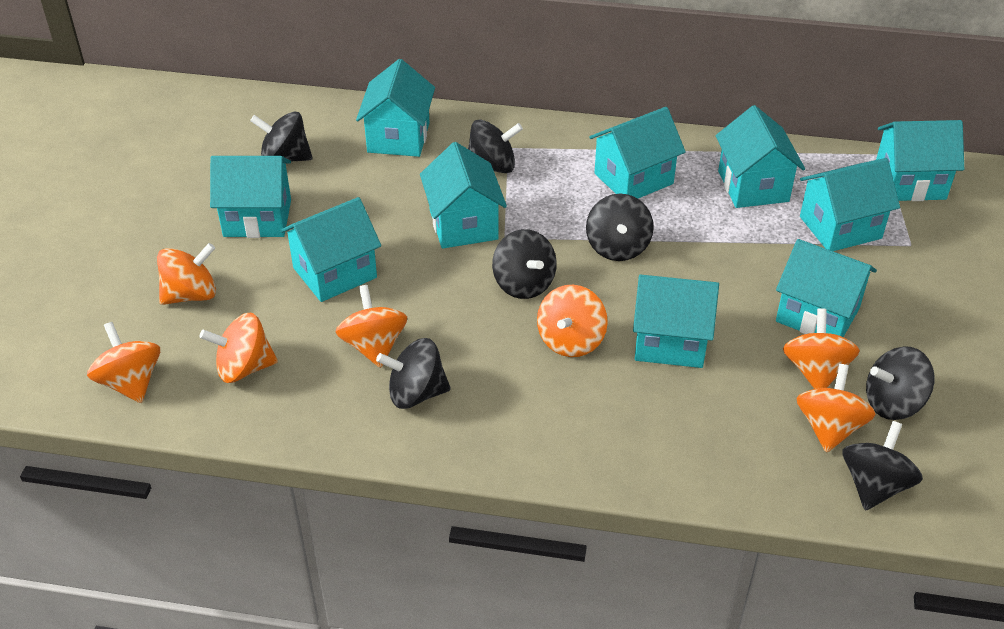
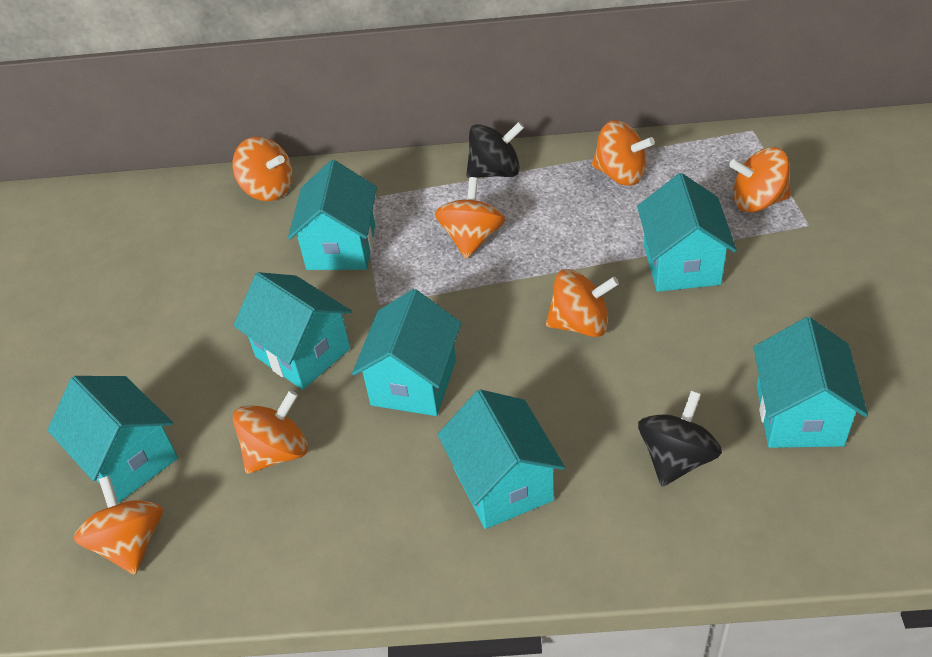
black spinning top: [250,112,313,162] [376,338,451,409] [468,120,523,173] [492,229,557,299] [586,193,654,261] [842,421,923,511] [866,346,935,420] = 7 -> [466,122,524,178] [638,391,722,487] = 2
turquoise house: [210,156,291,238] [280,197,381,302] [356,59,435,157] [420,142,507,249] [589,107,686,199] [633,275,719,368] [716,105,805,208] [776,239,877,337] [800,158,900,251] [876,120,964,201] = 10 -> [47,376,178,503] [233,272,352,390] [288,160,377,270] [352,289,461,416] [437,389,565,529] [637,173,737,292] [754,317,868,448] = 7

